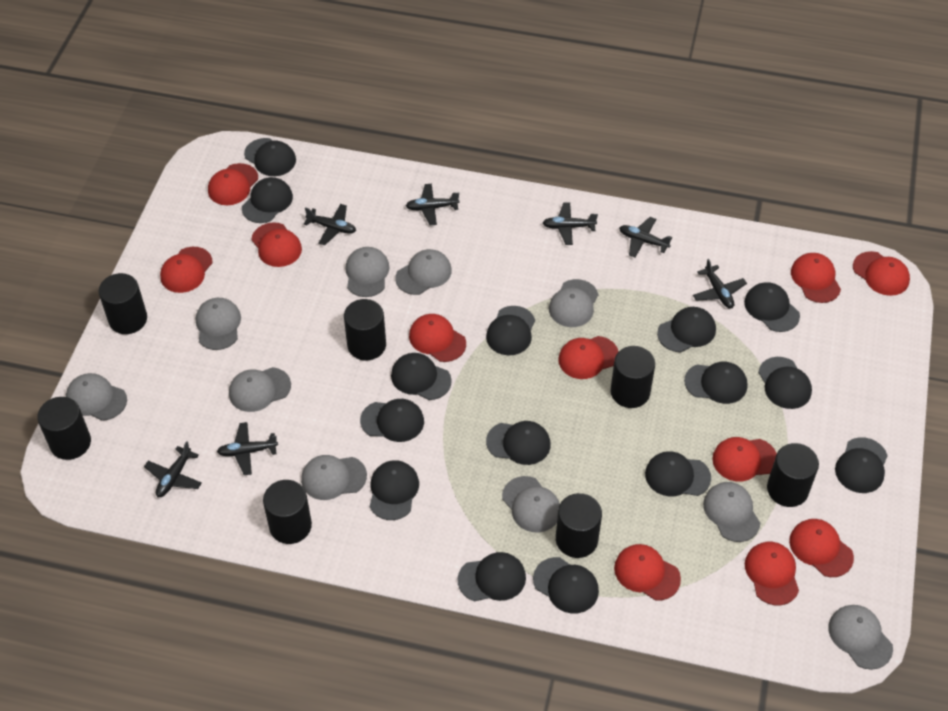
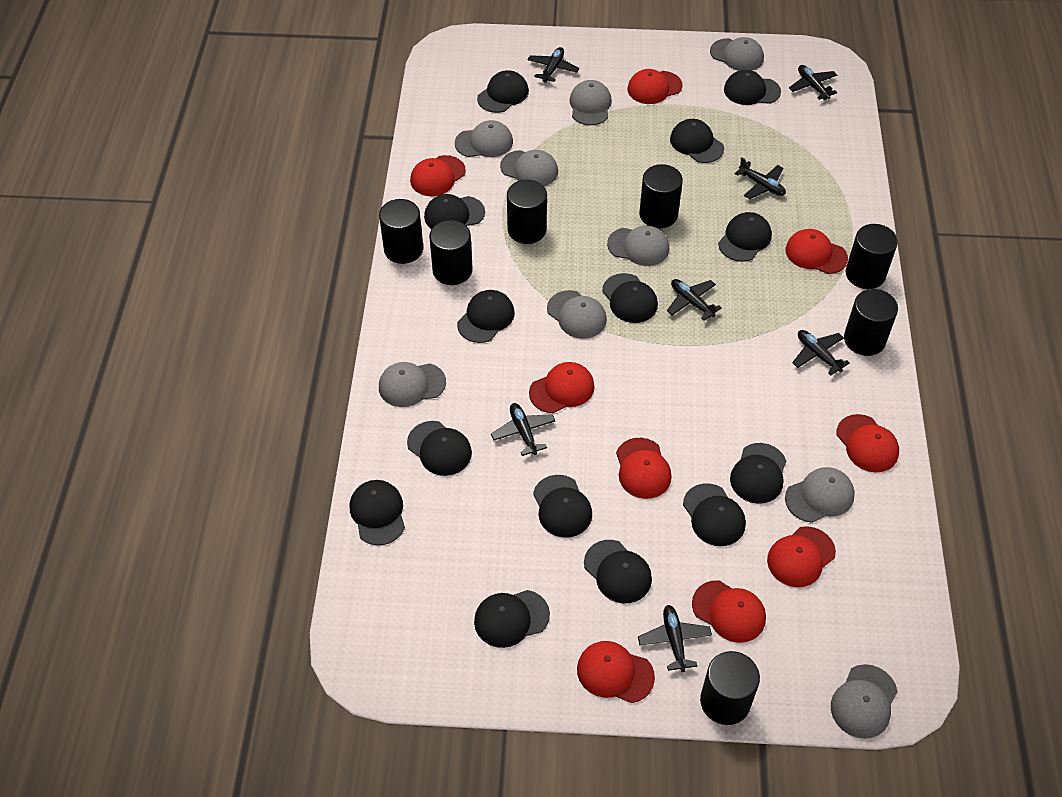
black cap: [242,177,293,223] [244,138,296,176] [360,399,424,442] [370,460,419,520] [391,353,452,400] [458,552,526,601] [486,306,535,355] [486,421,551,465] [533,557,599,614] [645,451,711,496] [657,307,716,352] [684,362,748,404] [744,282,800,332] [758,357,812,409] [835,437,888,493] = 15 -> [349,480,405,546] [407,421,472,476] [424,194,485,229] [457,290,515,343] [474,590,550,648] [477,70,529,113] [533,475,592,538] [584,540,652,603] [602,273,658,323] [670,119,724,163] [683,483,746,546] [718,212,772,262] [724,70,781,105] [730,443,786,504] = 14
grey cap: [66,373,127,421] [196,298,241,350] [229,367,291,412] [301,455,367,500] [345,247,390,297] [395,249,452,295] [502,476,560,532] [549,279,598,327] [703,482,760,542] [828,605,893,670] = 10 -> [379,362,446,407] [455,120,513,157] [500,150,558,186] [547,290,607,339] [569,80,612,125] [607,226,669,266] [710,37,764,71] [785,467,855,523] [831,664,898,739] = 9
red cap: [160,247,213,293] [208,163,258,205] [251,222,302,267] [409,314,466,362] [558,336,619,379] [614,544,681,601] [712,437,777,482] [745,542,799,605] [789,519,854,577] [791,253,841,303] [853,251,910,296] = 11 -> [410,155,466,196] [529,362,595,413] [577,641,655,703] [616,438,672,499] [627,69,683,104] [692,580,766,643] [767,526,836,587] [785,229,848,274] [836,414,899,472] = 9

